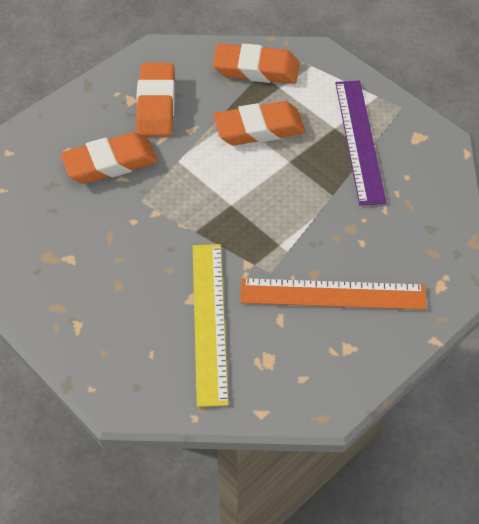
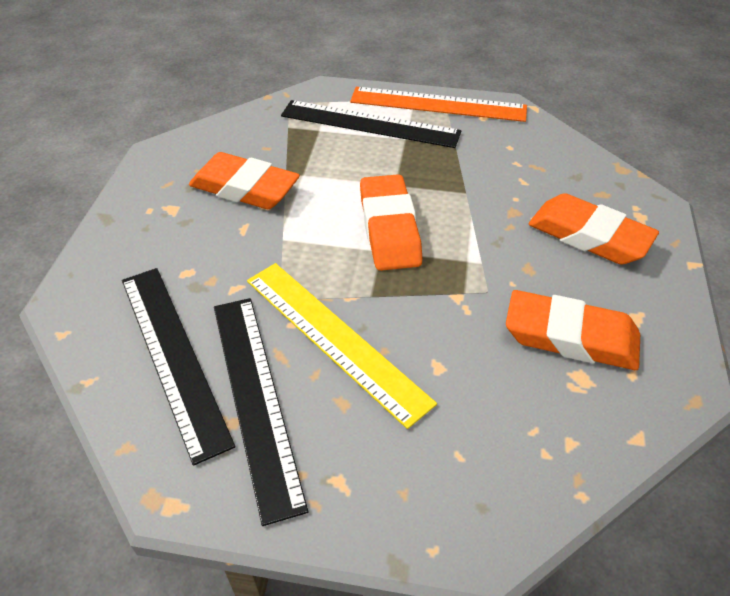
black ruler: none = 0 -> [122,268,235,466] [214,298,308,526] [281,100,461,148] = 3
purple ruler: [335,81,387,206] = 1 -> none = 0

